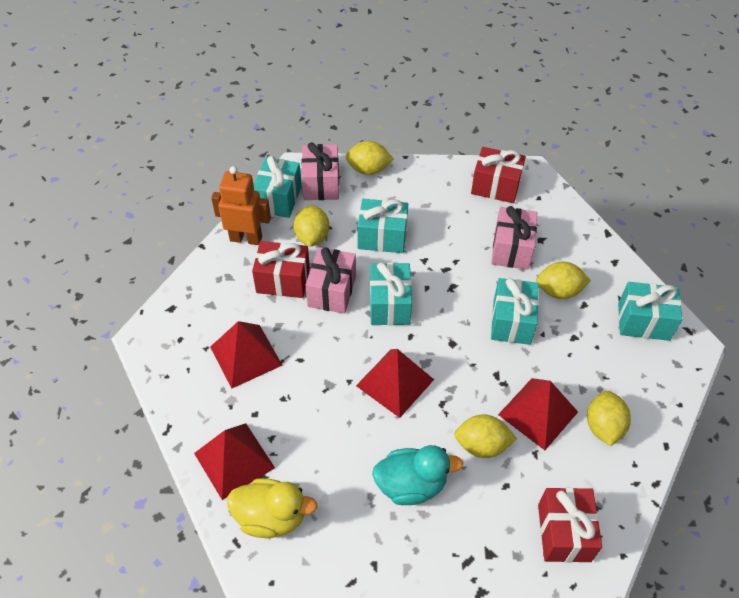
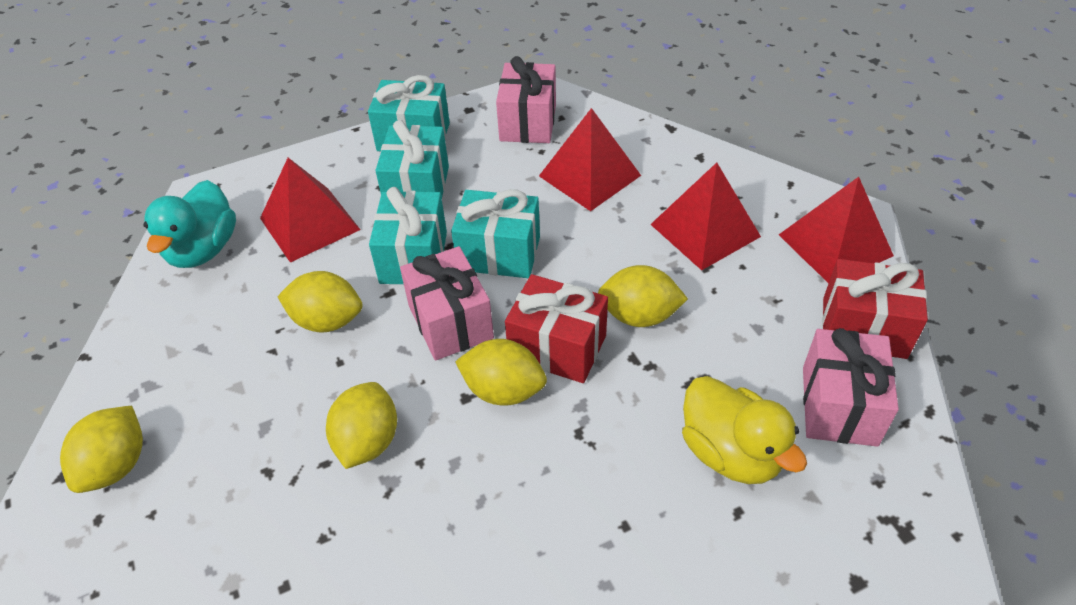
orange robot: [211,166,271,245] = 1 -> none = 0
red gift: [252,241,310,298] [471,147,526,203] [538,487,602,563] = 3 -> [505,274,608,383] [822,259,928,359] = 2
turquoise gift: [254,156,302,218] [357,199,408,253] [370,262,412,325] [491,278,539,345] [618,282,682,341] = 5 -> [368,75,450,151] [369,187,447,284] [375,120,449,198] [451,189,540,278] = 4

